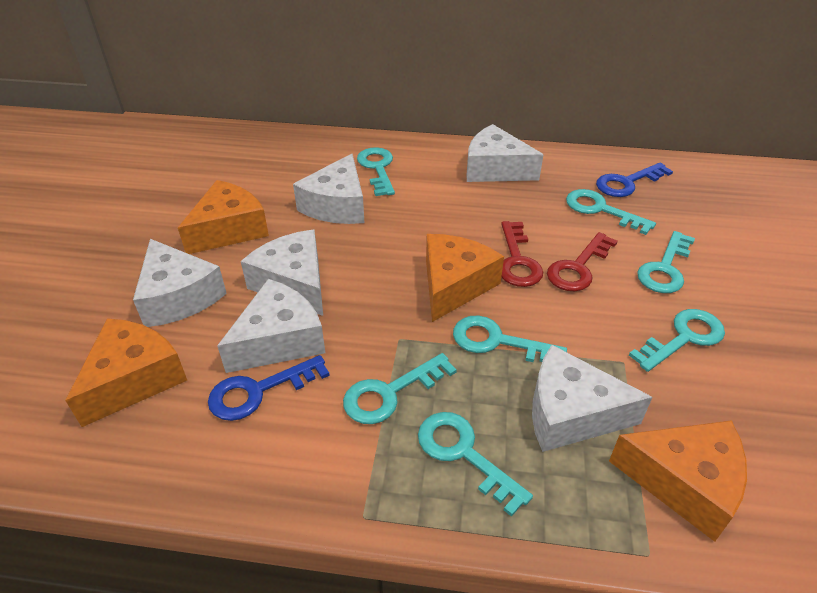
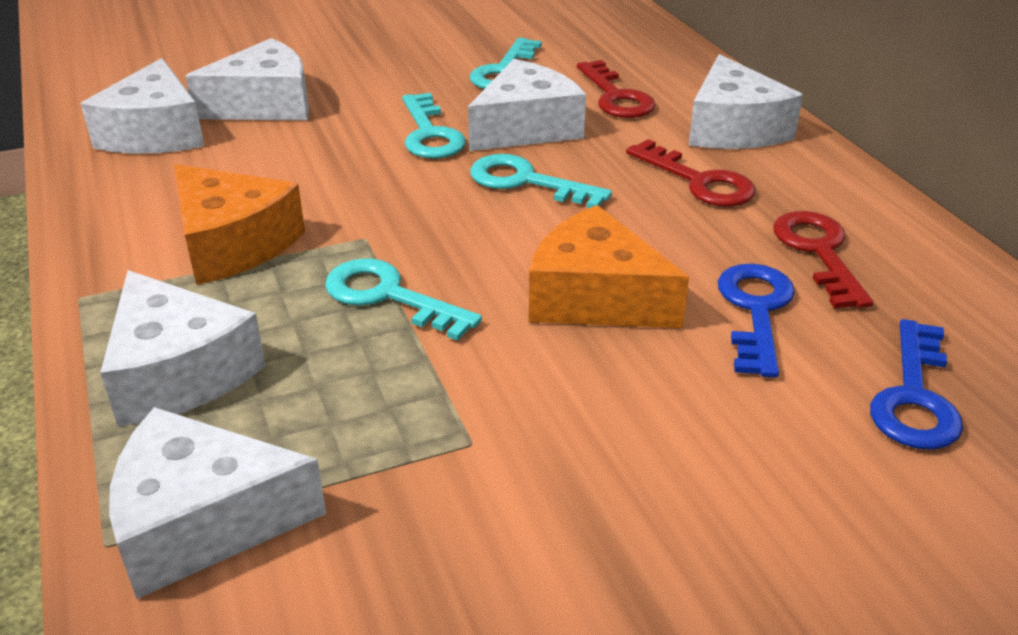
orange cheese: [65,318,187,427] [178,180,269,254] [426,234,504,322] [609,420,747,542] = 4 -> [174,164,305,285] [529,205,689,328] = 2
red key: [501,221,543,287] [547,232,618,291] = 2 -> [577,60,656,118] [626,139,755,207] [773,211,873,309] = 3
turquoise key: [343,353,457,424] [357,147,395,196] [418,412,533,517] [453,315,567,362] [566,189,656,235] [629,309,725,372] [637,231,695,293] = 7 -> [325,258,482,341] [402,93,466,159] [470,38,542,89] [470,154,612,208] = 4

